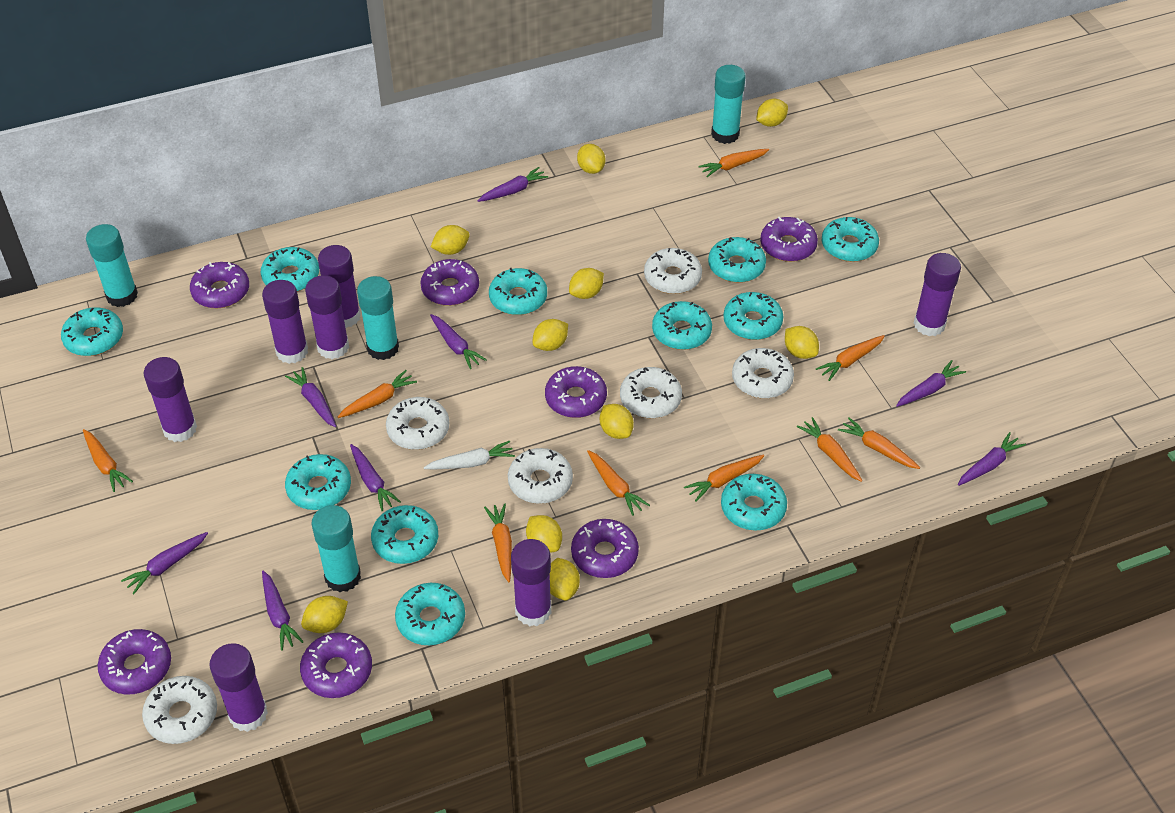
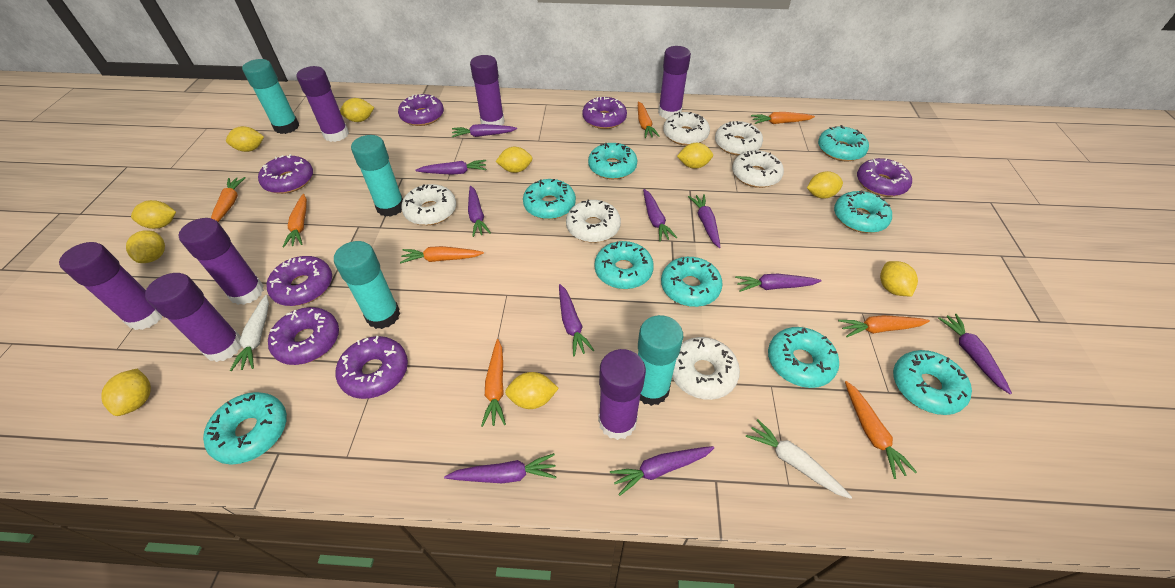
orange carrot: [83,429,133,492] [338,370,417,418] [484,503,512,583] [587,450,650,516] [684,455,764,502] [698,149,769,177] [797,417,863,482] [816,335,885,381] [838,417,920,469] = 9 -> [211,177,246,222] [283,194,307,247] [400,246,484,263] [481,339,506,427] [638,101,660,138] [751,112,815,124] [838,315,930,337] [845,381,917,479] = 8
purple carrot: [121,532,208,594] [262,570,303,651] [285,367,336,427] [350,444,401,511] [430,314,487,369] [477,167,548,202] [896,360,966,407] [958,432,1026,486] = 8 -> [415,160,486,175] [444,453,556,483] [452,124,517,137] [468,186,491,237] [559,284,595,357] [610,446,714,496] [643,189,677,241] [688,194,720,248] [735,274,822,292] [938,314,1012,394] = 10
turquoise donut: [61,307,123,356] [261,247,319,292] [285,454,351,510] [371,505,438,564] [395,583,465,645] [489,268,547,315] [652,301,712,350] [708,237,766,283] [721,474,787,531] [723,292,783,340] [822,217,879,262] = 11 -> [203,392,287,465] [523,179,576,219] [588,143,637,179] [595,241,654,289] [661,257,723,307] [768,327,839,388] [818,125,869,162] [834,190,892,233] [893,350,972,415] = 9
white carrot: [424,441,515,470] = 1 -> [230,295,269,371] [746,419,852,499] = 2

